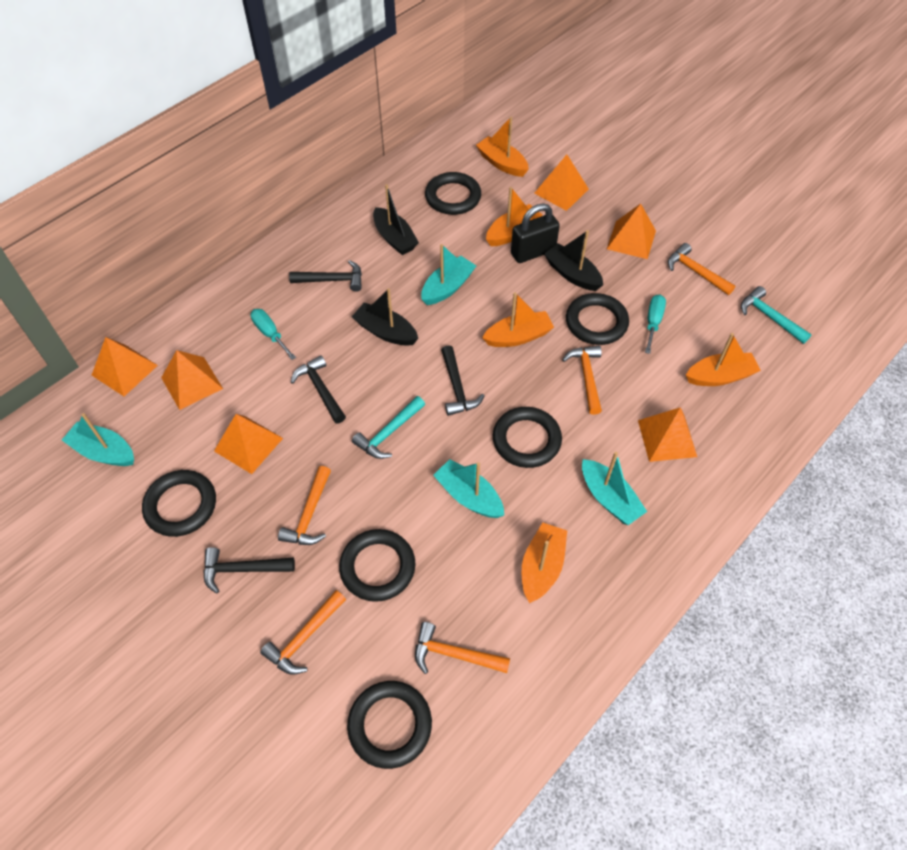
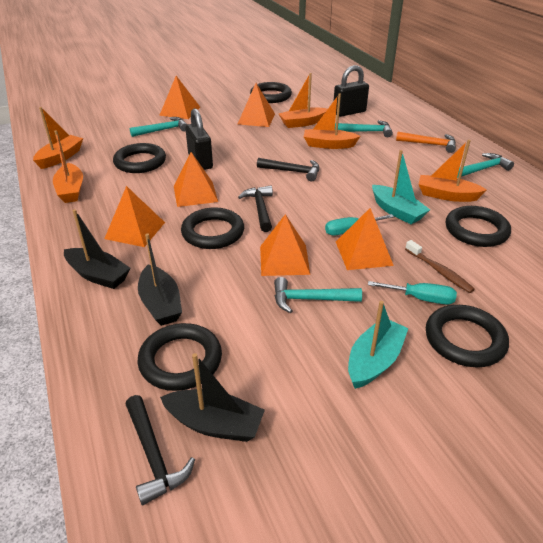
black hammer: [203,547,295,593] [289,260,362,292] [291,355,346,424] [441,345,485,416] = 4 -> [126,395,195,505] [238,186,273,232] [257,158,319,181] = 3
black padlock: [511,203,560,263] = 1 -> [185,108,213,170] [334,65,369,117] = 2
brown toothbrush: none = 0 -> [405,240,475,293] = 1
orange hammer: [260,590,346,675] [278,466,331,545] [415,622,510,674] [562,345,602,415] [668,243,735,295] = 5 -> [396,132,456,153] = 1
turquoise boat: [62,413,134,466] [421,244,476,305] [433,459,504,518] [582,452,647,525] = 4 -> [348,301,409,389] [372,150,430,224] = 2
turquoise hammer: [352,396,425,459] [741,286,812,344] = 2 -> [130,117,188,137] [274,277,362,313] [335,120,393,137] [457,153,514,178] = 4

